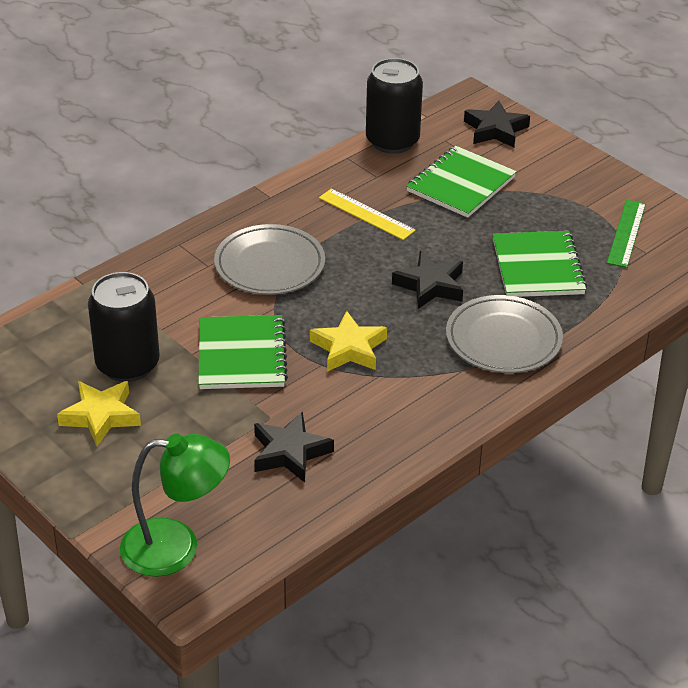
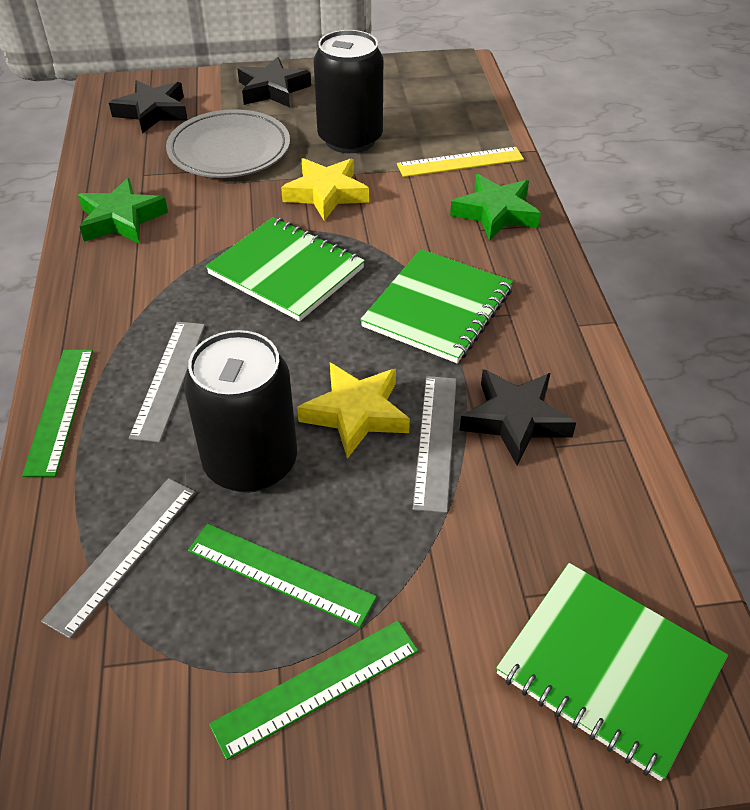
green lamp: [120,433,230,577] = 1 -> none = 0
green ruler: [607,200,646,268] = 1 -> [22,350,93,477] [188,524,377,627] [209,621,419,760] = 3
green star: none = 0 -> [78,178,168,243] [450,174,541,241] = 2
grey plate: [214,224,325,295] [446,295,563,373] = 2 -> [166,109,290,178] = 1
grey ruler: none = 0 -> [41,478,196,639] [129,322,205,443] [413,376,456,513] = 3

